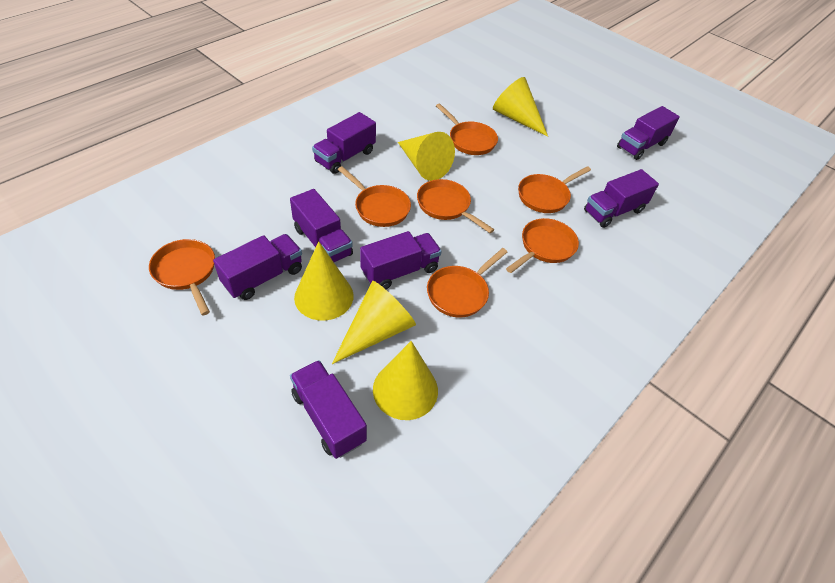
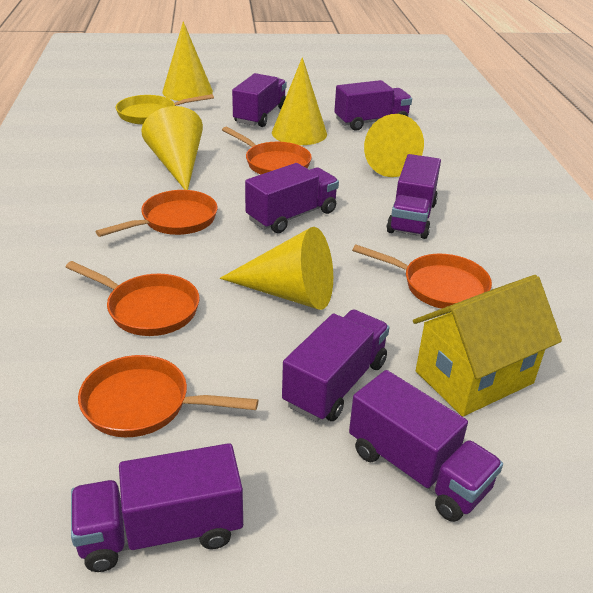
orange pan: [149,239,215,315] [338,166,411,227] [417,179,494,233] [427,248,507,318] [436,104,498,155] [506,218,579,273] [518,166,591,213] = 7 -> [66,261,199,336] [78,355,258,437] [95,190,218,237] [222,127,312,174] [352,245,492,309] = 5
yellow house: none = 0 -> [413,275,562,417] = 1
yellow pan: none = 0 -> [116,94,214,125] = 1

